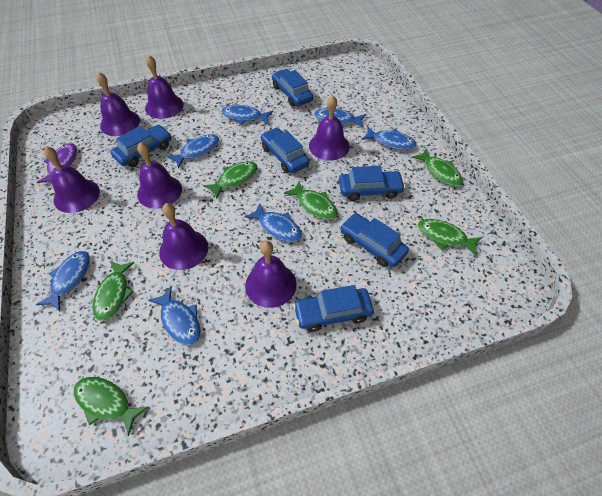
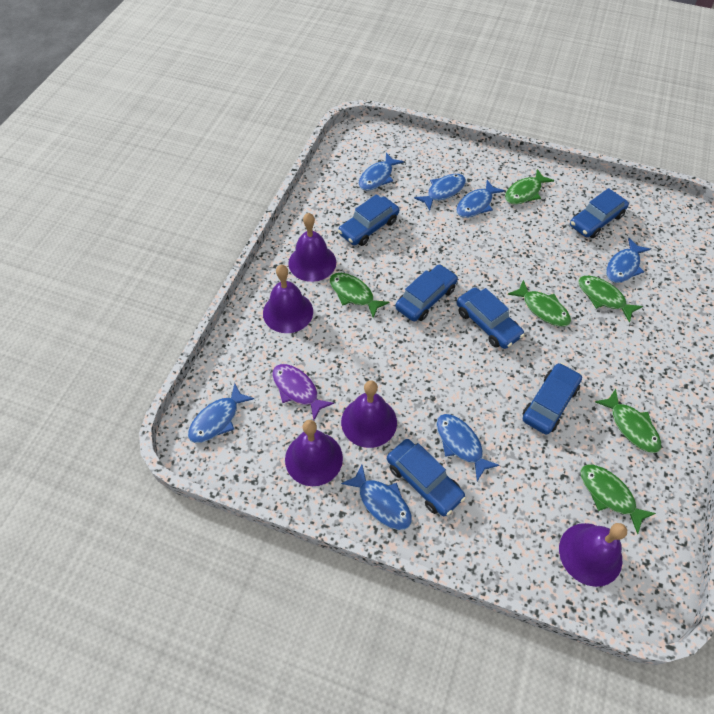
purple bell: [44,146,100,213] [96,72,140,136] [137,142,182,209] [145,56,183,119] [159,203,208,270] [245,241,297,308] [309,95,350,161] = 7 -> [263,265,313,333] [285,420,343,486] [288,213,336,282] [341,380,397,448] [559,523,627,587] = 5

